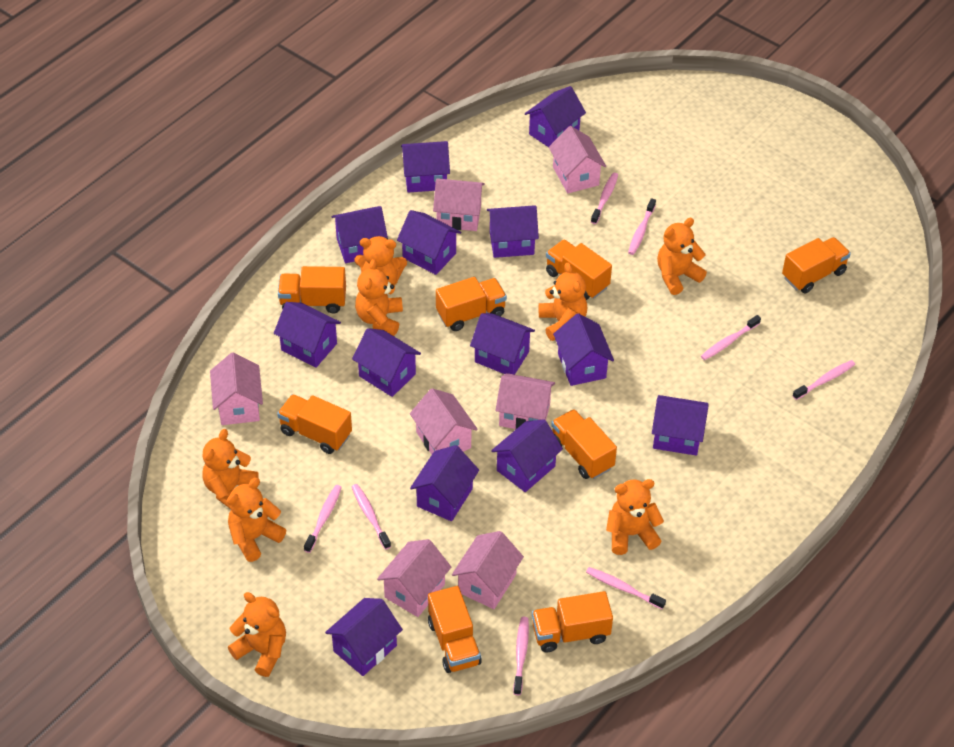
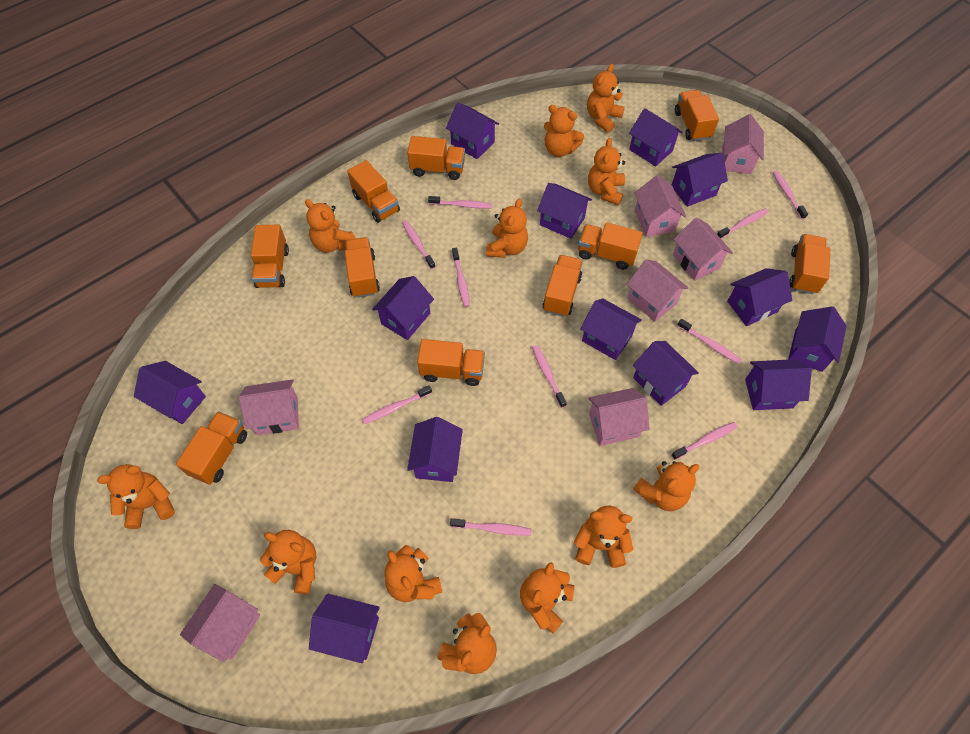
orange teddy bear: [202,429,259,508] [227,478,286,562] [228,592,286,677] [354,236,407,285] [355,259,403,336] [539,263,587,341] [606,479,664,555] [657,218,707,295] = 8 -> [97,464,175,529] [260,530,316,594] [305,199,356,252] [385,545,442,602] [437,613,497,674] [486,199,528,258] [520,563,574,634] [544,105,584,157] [574,506,633,568] [587,64,625,133] [588,138,625,205] [633,461,699,511] = 12
orange truck: [277,394,352,454] [278,266,346,314] [428,586,482,673] [436,277,507,331] [532,591,613,653] [546,240,612,300] [551,409,617,479] [782,237,851,294] = 8 -> [176,411,247,485] [251,225,289,288] [345,237,380,298] [347,160,400,223] [407,136,465,180] [417,339,485,386] [542,255,583,317] [578,222,643,270] [675,90,719,141] [789,234,830,294] = 10
pink toothbrush: [304,485,342,553] [352,484,391,550] [513,617,529,695] [586,567,666,609] [591,173,618,224] [628,198,656,255] [701,315,761,360] [792,360,855,400] = 8 -> [362,385,432,424] [402,220,435,269] [428,196,492,209] [450,518,531,536] [452,248,470,307] [532,345,567,408] [671,422,737,460] [677,319,742,364] [717,208,769,239] [773,170,808,219] = 10

